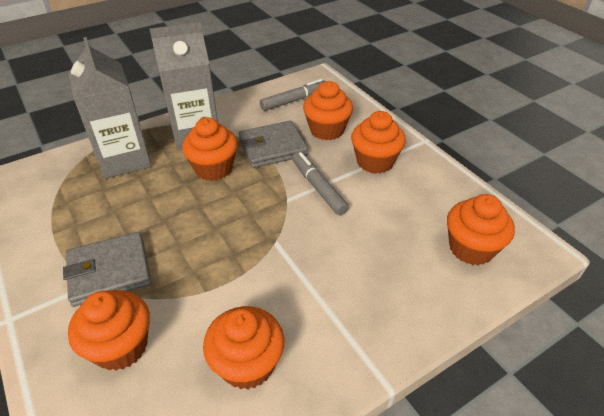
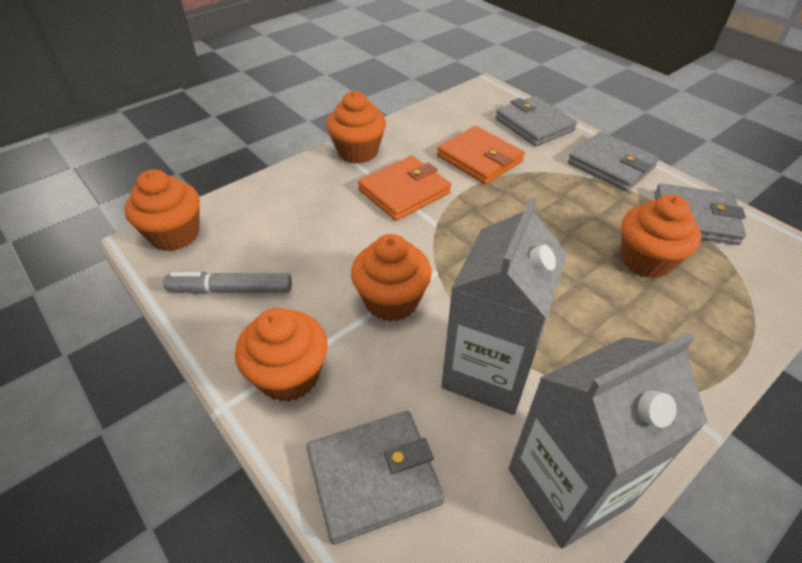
grey marker: [260,79,325,111] [293,152,349,215] = 2 -> [163,272,292,294] = 1
grey wallet: [63,232,151,307] [238,121,308,168] = 2 -> [306,411,444,545] [495,96,577,146] [568,132,659,191] [655,184,746,245] = 4
orange cupcake: [68,290,150,371] [182,117,238,181] [203,306,284,390] [303,81,353,140] [351,111,406,174] [447,194,515,265] = 6 -> [125,170,200,251] [235,308,328,402] [326,91,386,164] [351,234,432,322] [621,194,701,278] = 5
orange wallet: none = 0 -> [358,156,451,221] [437,126,525,184] = 2

